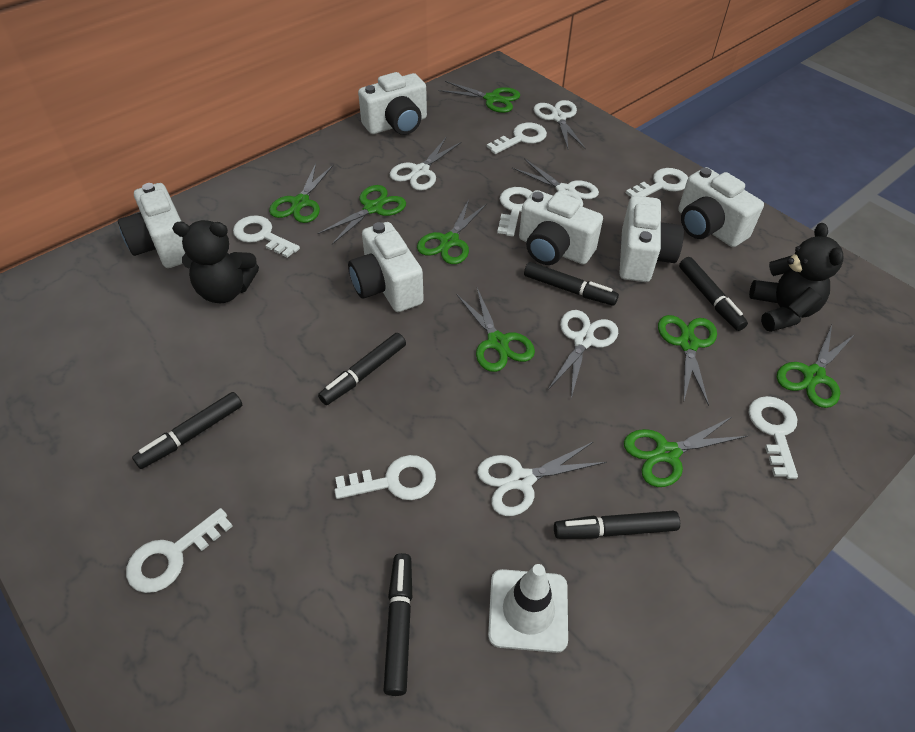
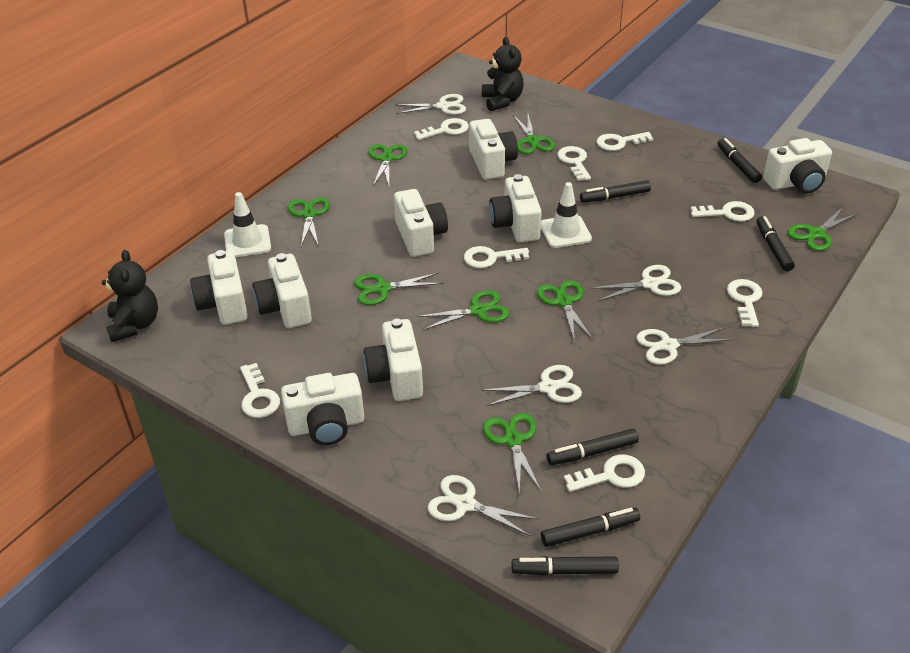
white camera: [118,183,185,268] [348,222,424,312] [358,72,427,135] [519,190,603,265] [620,196,684,282] [678,167,764,247] = 6 -> [190,250,248,325] [252,253,312,328] [281,373,364,445] [363,318,423,401] [394,189,448,257] [469,119,518,180] [489,174,542,242] [763,138,832,194] = 8
white key: [126,508,233,593] [233,215,300,258] [334,455,436,500] [487,123,547,154] [497,187,532,237] [626,168,688,197] [749,396,798,479] = 7 -> [240,363,280,418] [414,118,469,140] [464,246,529,268] [557,146,591,181] [564,454,645,492] [597,132,653,151] [691,201,755,222] [727,279,763,327] = 8
white traffic cone: [488,564,568,653] = 1 -> [224,192,271,257] [541,182,592,248] = 2

